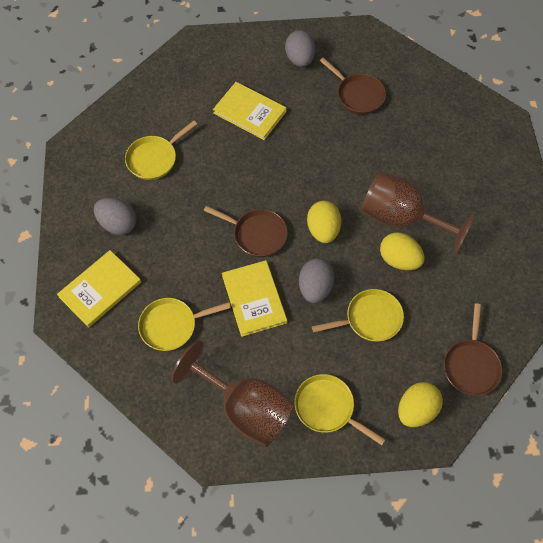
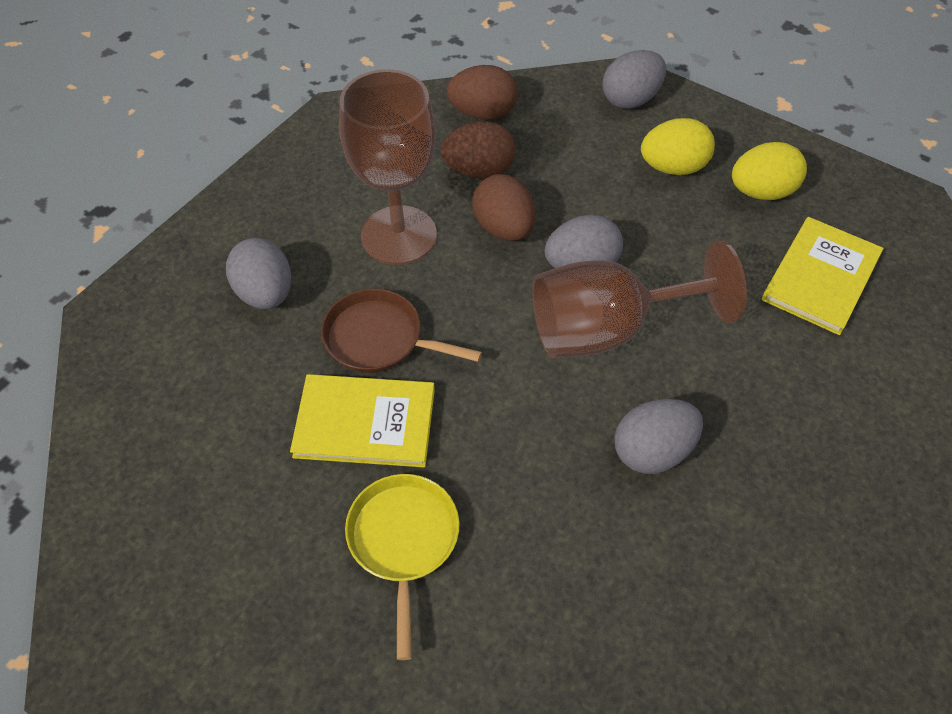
brown egg: none = 0 -> [441,122,515,179] [446,65,517,120] [472,174,536,241] = 3
brown pan: [204,206,288,257] [320,58,386,115] [444,303,502,396] = 3 -> [321,288,482,373] = 1
grey egg: [94,198,137,235] [285,30,316,67] [299,258,335,303] = 3 -> [226,238,291,309] [544,215,623,268] [602,50,666,109] [614,399,703,474] = 4
yellow book: [57,250,141,328] [213,82,287,140] [222,260,287,337] = 3 -> [290,374,435,468] [762,217,884,335] = 2
yellow egg: [307,201,341,243] [380,233,425,270] [398,382,443,427] = 3 -> [641,118,715,175] [732,142,807,200] = 2
yellow pan: [125,120,197,180] [138,298,231,351] [294,374,386,445] [312,289,404,342] = 4 -> [345,474,459,660] = 1

